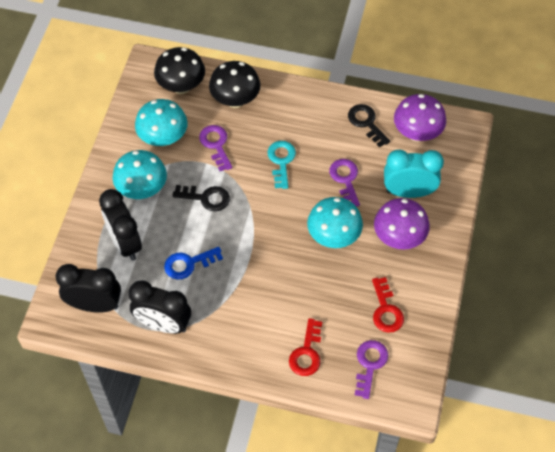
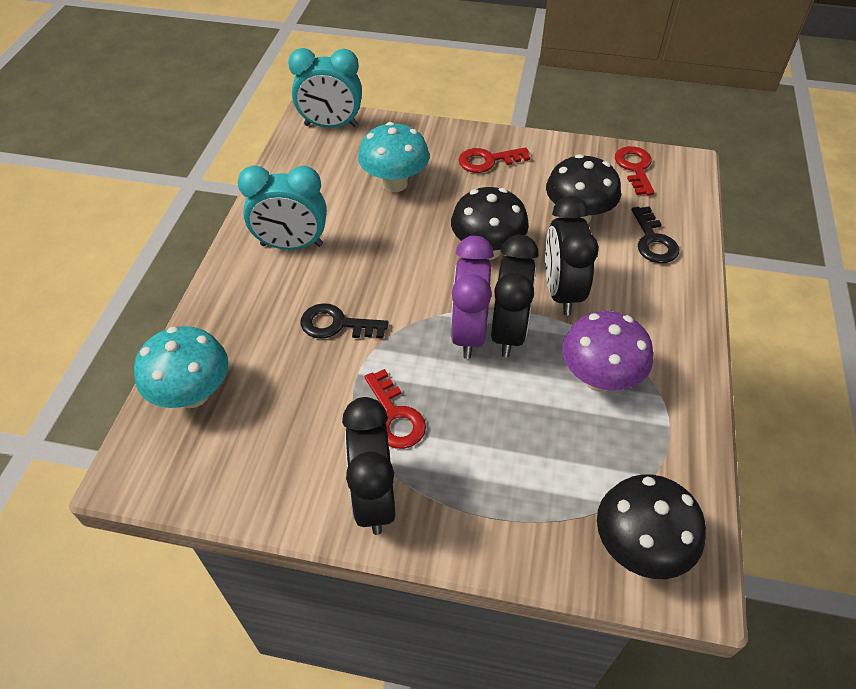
black mushroom: [154,47,205,94] [209,61,260,108] = 2 -> [451,187,529,260] [546,154,621,224] [597,474,706,579] = 3
blue key: [164,247,223,280] = 1 -> none = 0
purple clock: none = 0 -> [451,236,494,359] = 1
purple key: [199,125,232,171] [329,159,360,207] [355,340,388,399] = 3 -> none = 0
purple mushroom: [374,198,430,250] [394,94,446,142] = 2 -> [562,311,653,392] = 1
red key: [289,318,322,376] [372,277,404,333] = 2 -> [365,369,426,449] [459,147,531,173] [615,146,655,195] = 3
turquoise clock: [384,149,444,198] = 1 -> [238,166,327,250] [288,48,362,128] = 2
turquoise key: [267,141,296,189] = 1 -> none = 0
turquoise mushroom: [113,150,167,199] [135,99,187,147] [307,197,363,248] = 3 -> [134,326,228,408] [358,122,429,192] = 2

